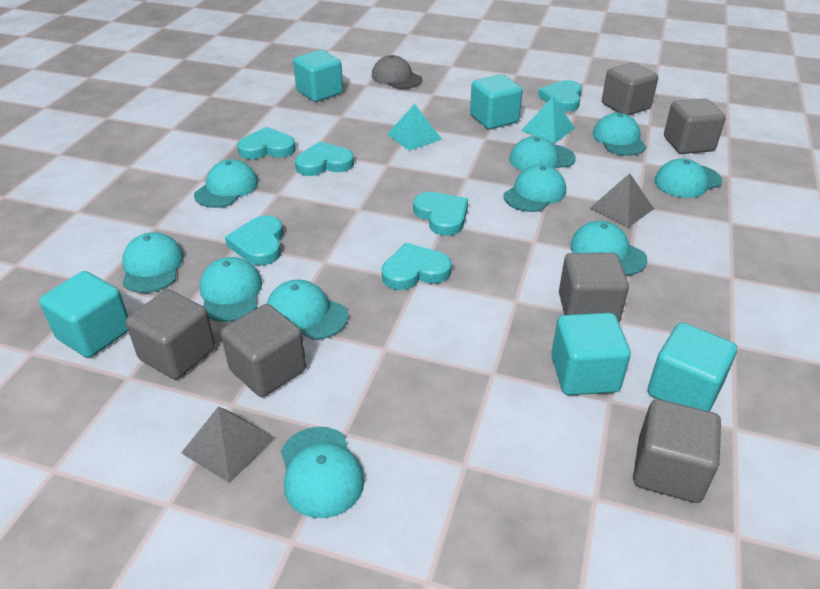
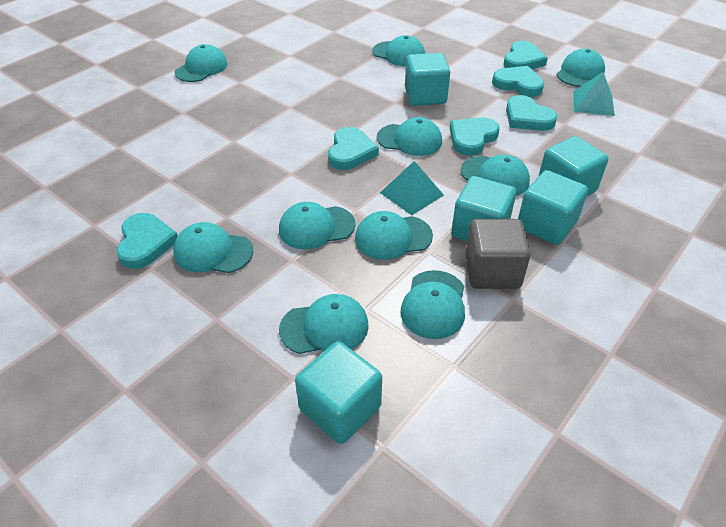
grey cap: [372,55,422,89] = 1 -> none = 0
grey cube: [126,290,215,379] [221,304,306,397] [559,253,629,322] [602,63,658,115] [633,399,721,503] [664,98,725,154] = 6 -> [465,219,531,289] = 1
grey pyramid: [181,407,275,483] [590,173,654,228] = 2 -> none = 0

